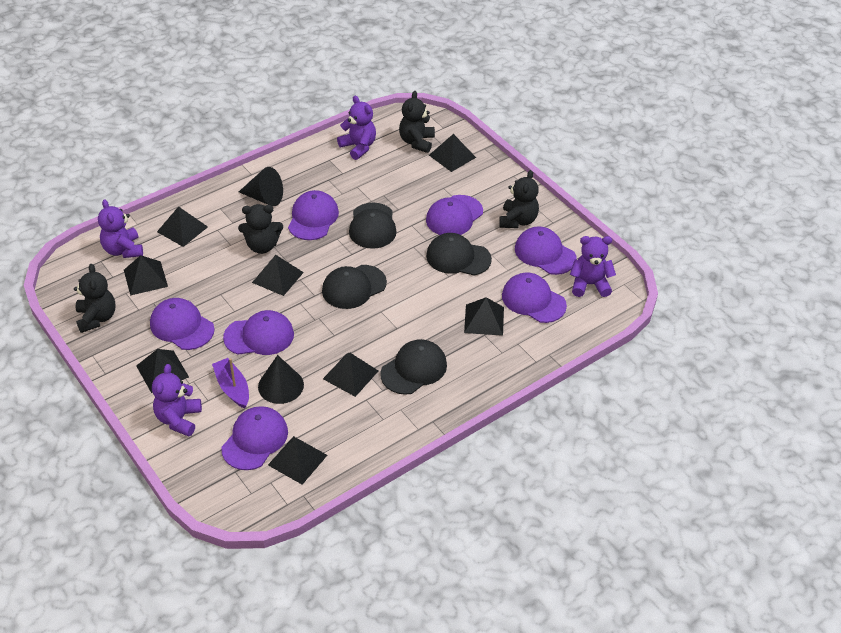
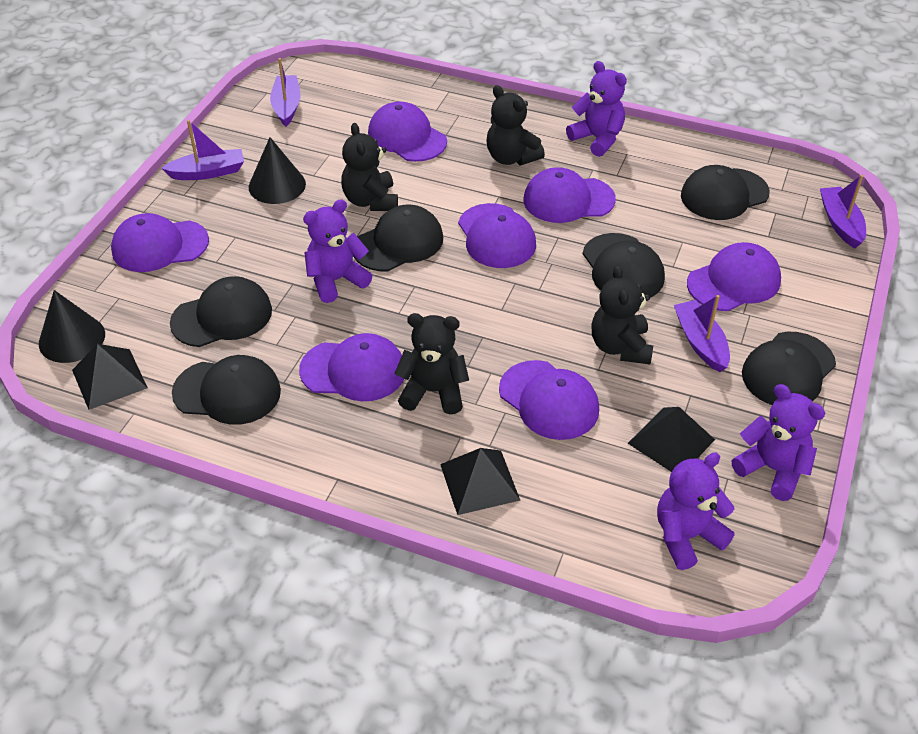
black cap: [322,265,387,309] [349,203,397,249] [380,339,447,395] [426,233,492,276] = 4 -> [170,276,272,347] [172,355,281,425] [353,205,443,271] [582,233,665,298] [681,165,770,220] [742,332,836,405] = 6
black pyramid: [124,255,168,296] [136,349,189,393] [157,206,208,247] [252,255,304,296] [268,436,327,485] [323,353,378,397] [429,134,476,172] [464,297,504,336] = 8 -> [72,344,148,410] [440,448,520,515] [628,407,715,472] = 3
purple boat: [212,358,249,409] = 1 -> [161,120,244,180] [270,58,300,127] [674,295,730,372] [820,175,866,248] = 4

